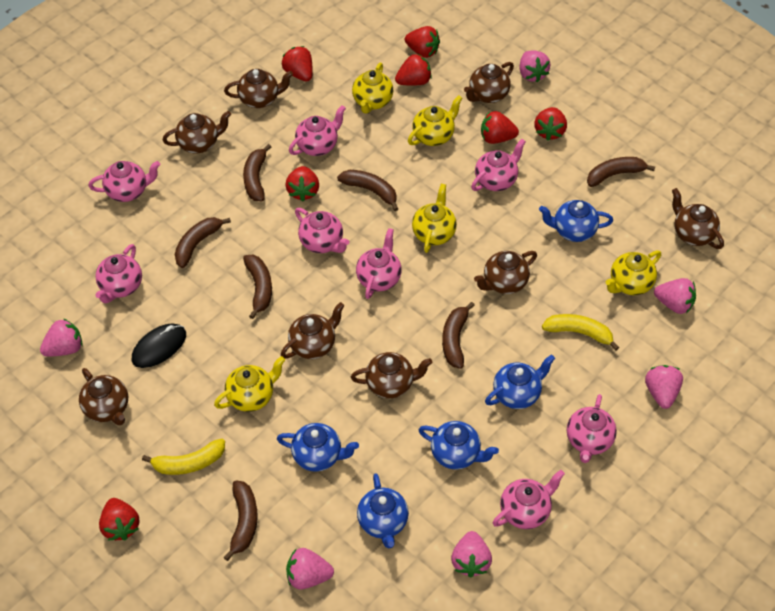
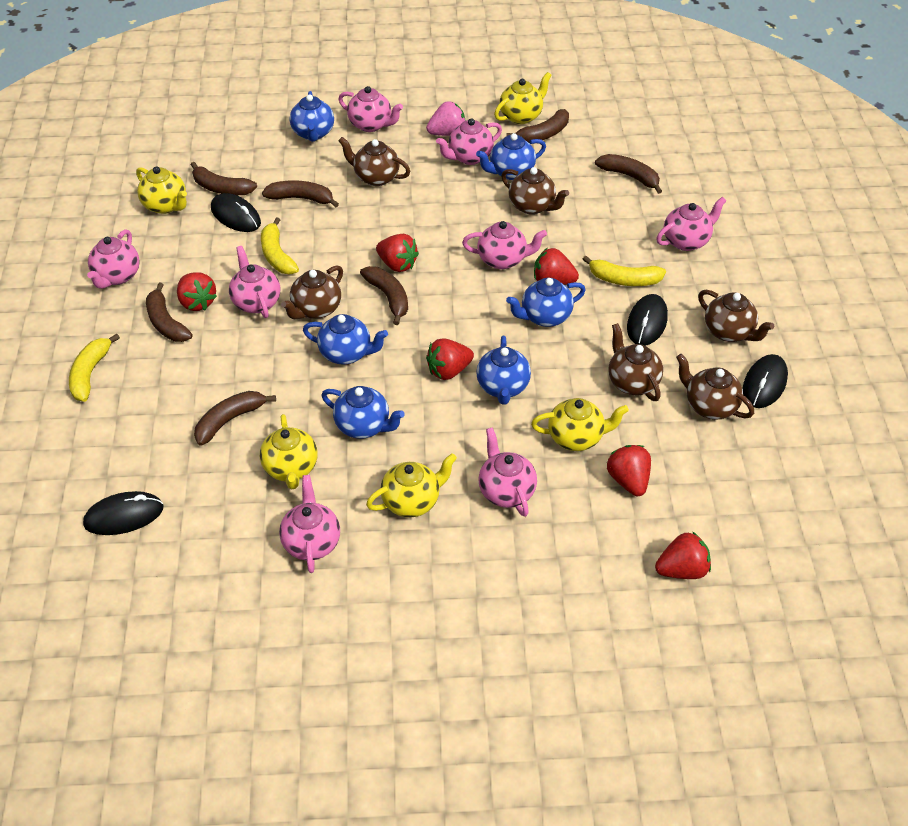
black mouse: [132,323,186,368] = 1 -> [83,491,164,535] [211,193,261,232] [627,294,668,346] [743,354,788,408] = 4
blue teapot: [277,423,359,472] [357,473,409,549] [419,421,499,470] [485,354,555,409] [539,200,613,242] = 5 -> [289,91,334,142] [303,314,388,365] [321,386,405,439] [476,133,546,180] [476,336,531,405] [506,278,586,327] = 6
brown teapot: [79,368,128,425] [163,111,231,153] [224,69,293,108] [281,302,345,359] [351,352,432,398] [464,62,514,103] [474,251,537,294] [672,188,724,249] = 8 -> [281,265,343,319] [338,137,410,186] [501,167,569,215] [608,323,663,401] [676,354,754,420] [698,290,774,342] = 6
pink strawberry: [40,318,83,357] [286,548,334,590] [451,531,492,577] [519,51,550,83] [645,365,683,409] [654,278,696,314] = 6 -> [426,101,466,136] = 1
red strawberry: [99,498,140,540] [282,46,313,81] [285,166,319,201] [395,54,432,86] [405,26,440,58] [481,111,519,144] [534,107,567,141] = 7 -> [177,272,217,311] [376,234,419,272] [426,338,474,380] [534,248,579,285] [607,445,651,496] [655,531,711,579] = 6
yellow banana: [142,439,225,475] [542,314,619,351] = 2 -> [69,333,120,402] [261,217,299,274] [582,256,666,286] = 3

